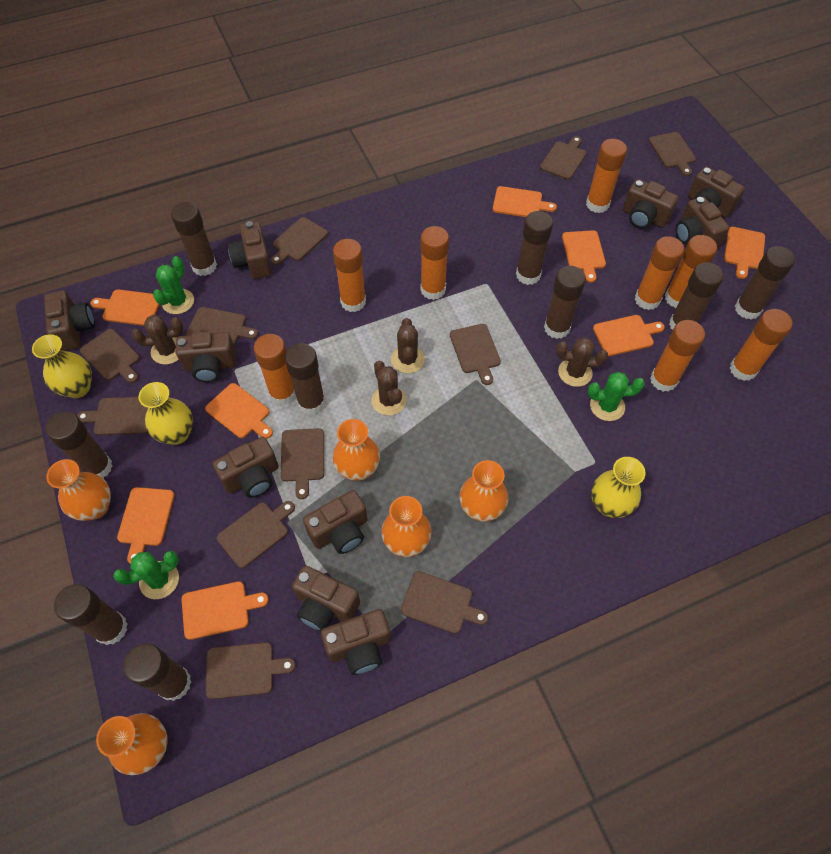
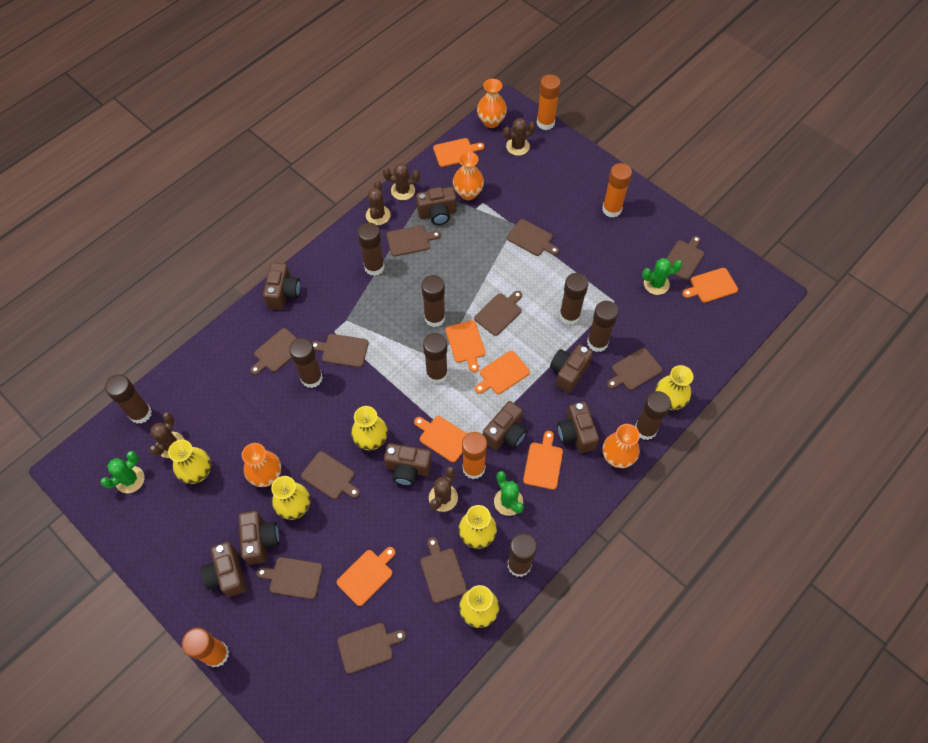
brown cactus: [132,315,183,365] [372,361,406,415] [391,318,425,373] [556,337,608,387] = 4 -> [150,412,184,458] [366,180,391,225] [383,163,420,200] [429,467,458,512] [503,118,536,156] = 5
brown camera: [44,290,95,351] [176,331,236,382] [213,437,279,498] [228,221,272,279] [292,566,360,631] [303,490,368,554] [321,609,391,675] [623,179,679,229] [676,197,730,249] [688,167,745,218] = 10 -> [201,542,246,597] [238,511,279,565] [263,262,301,310] [384,443,432,486] [416,187,457,225] [483,401,527,450] [550,344,593,393] [557,402,599,453] = 8
orange cutting board: [90,289,160,326] [117,487,175,564] [181,581,269,640] [205,383,273,439] [493,186,557,217] [562,230,606,283] [593,315,665,356] [724,227,765,279] = 8 -> [337,547,395,606] [414,416,467,462] [433,138,484,167] [445,320,486,372] [475,351,530,394] [523,431,563,490] [682,268,738,303] = 7
orange glue stick: [254,334,296,405] [333,239,366,312] [420,226,449,300] [586,139,627,213] [635,236,684,310] [650,320,705,392] [665,235,717,308] [730,309,793,381] = 8 -> [182,628,229,667] [462,432,487,479] [536,74,561,130] [602,163,632,218] = 4
orange vase: [46,459,111,521] [96,713,168,775] [333,419,380,481] [381,496,432,557] [460,460,508,522] = 5 -> [242,443,281,487] [453,152,484,200] [477,79,507,128] [603,424,640,468] = 4
yellow vase: [32,334,92,398] [139,382,193,445] [591,457,646,518] = 3 -> [168,440,211,484] [271,476,310,520] [351,406,388,450] [459,505,497,549] [459,585,499,628] [655,365,693,410] = 6

